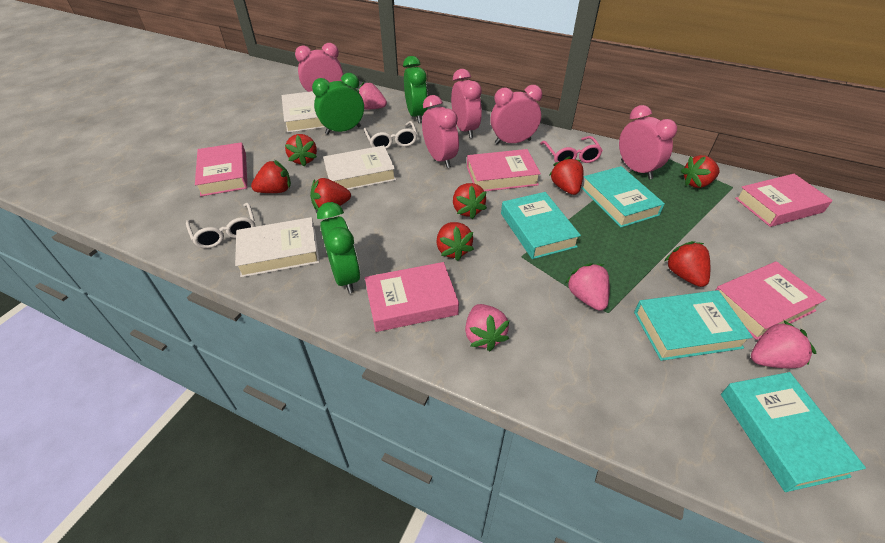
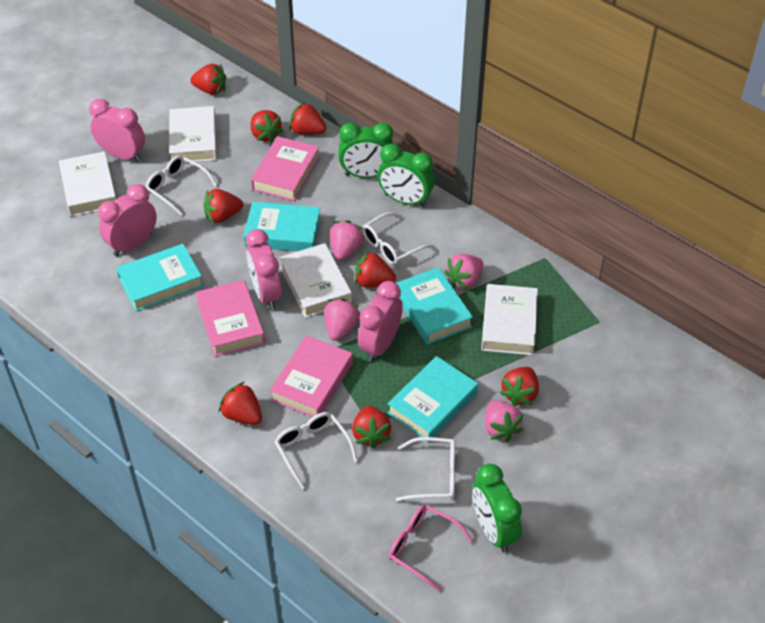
pink book: [195,142,247,197] [365,262,459,332] [467,149,541,191] [716,261,827,340] [735,174,833,227] = 5 -> [195,280,265,357] [251,136,320,201] [270,335,353,417] = 3
pink clock: [295,43,343,92] [422,95,459,168] [451,69,482,138] [490,85,542,144] [619,105,677,179] = 5 -> [89,99,145,162] [98,184,157,256] [246,229,282,310] [358,281,403,362] = 4
white book: [235,217,319,277] [282,91,325,133] [323,145,396,190] = 3 -> [59,151,116,217] [169,106,217,163] [279,243,352,318] [481,284,538,355] = 4
white glasses: [186,203,255,248] [364,121,417,149] = 2 -> [146,155,217,216] [275,412,358,489] [363,212,434,265] [396,437,455,501] = 4

